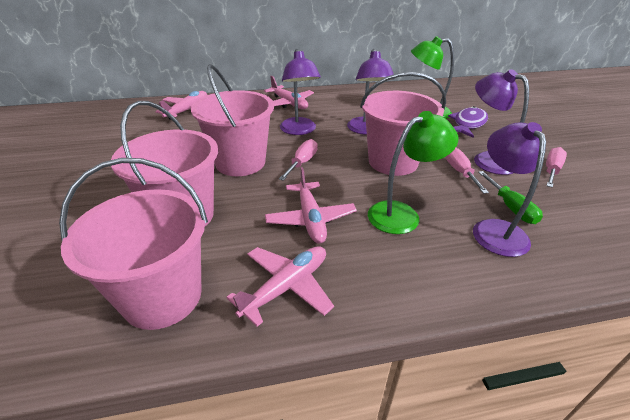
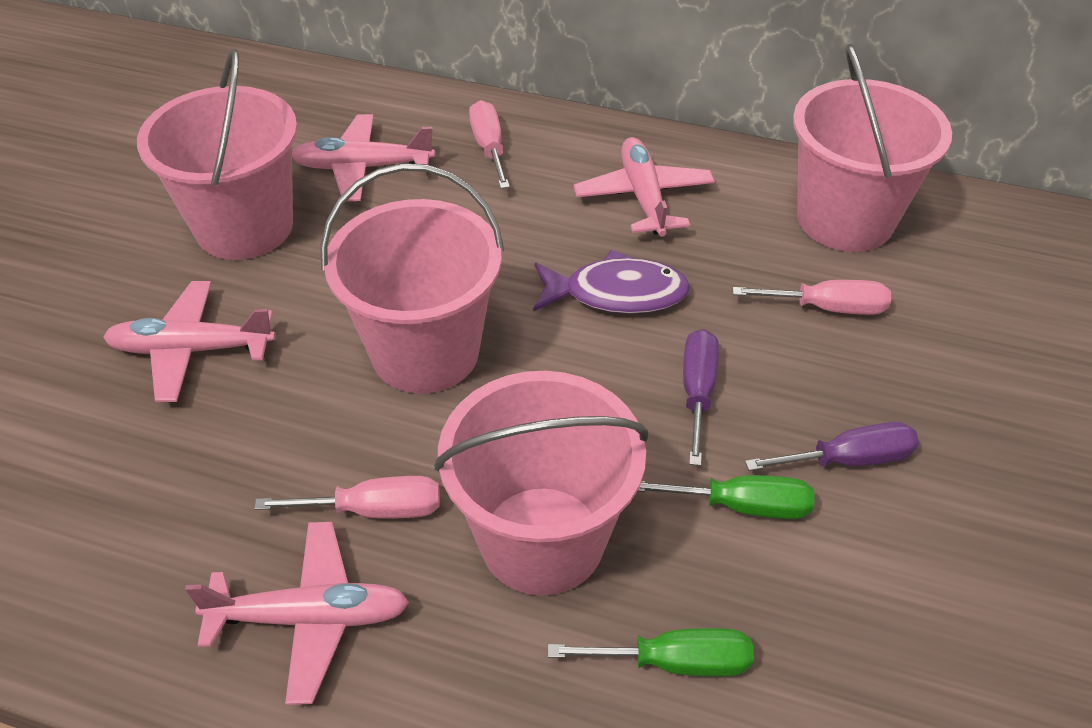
green lamp: [368,111,458,234] [411,36,454,119] = 2 -> none = 0
green screwdriver: [478,171,543,224] = 1 -> [548,628,754,677] [638,475,815,519] = 2
purple lamp: [280,49,321,135] [347,49,395,135] [473,122,546,257] [474,69,529,175] = 4 -> none = 0
purple screwdriver: none = 0 -> [683,329,719,466] [745,421,919,471] = 2

